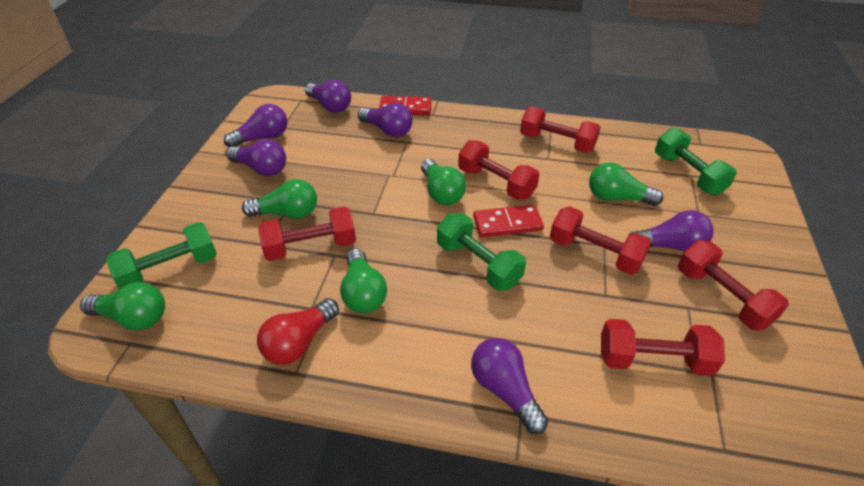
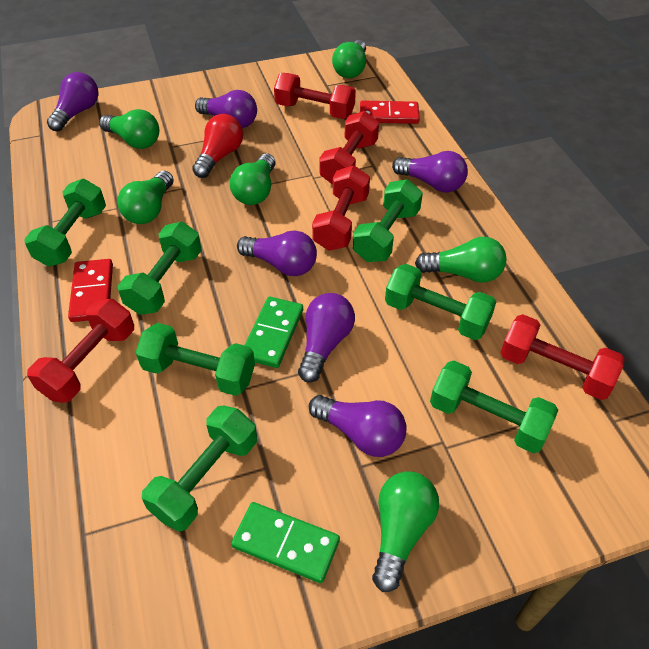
green domino: none = 0 -> [231,502,340,583] [244,297,303,368] = 2
green dumbbell: [106,222,217,289] [437,213,526,291] [655,127,737,195] = 3 -> [24,179,106,267] [118,222,202,315] [136,323,255,396] [142,405,257,531] [353,179,423,262] [385,264,496,340] [430,361,558,453] = 7
green light bulb: [80,282,165,330] [242,179,317,219] [340,249,387,313] [421,159,466,205] [589,162,663,206] = 5 -> [99,109,159,149] [117,171,174,224] [230,153,276,205] [332,40,366,78] [372,472,439,592] [415,237,507,283] = 6
red dumbbell: [258,206,356,261] [458,140,539,200] [520,106,601,153] [550,206,651,275] [601,319,725,376] [678,240,789,331] = 6 -> [27,299,134,403] [274,73,356,119] [312,165,370,251] [319,111,379,185] [500,314,625,400] = 5

